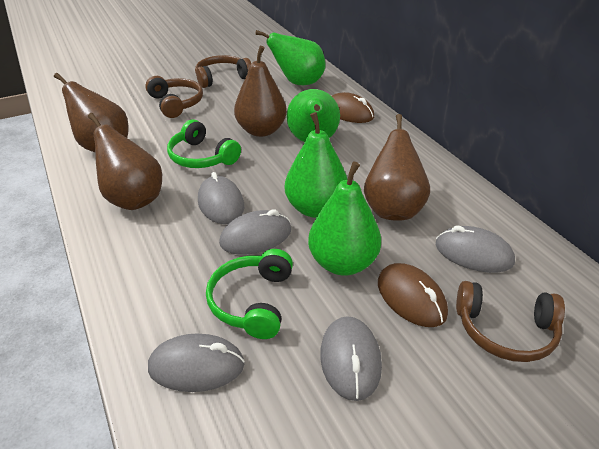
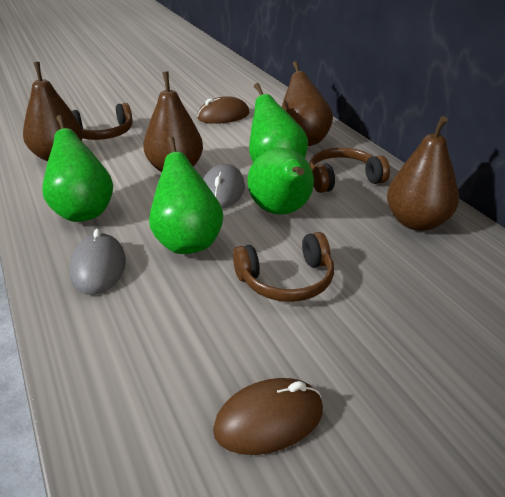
green headphones: [167,119,241,168] [206,249,293,339] = 2 -> none = 0
grey mouse: [148,334,245,392] [198,172,244,224] [219,209,291,255] [320,316,382,401] [436,225,515,273] = 5 -> [69,229,126,295] [203,164,245,208] = 2

